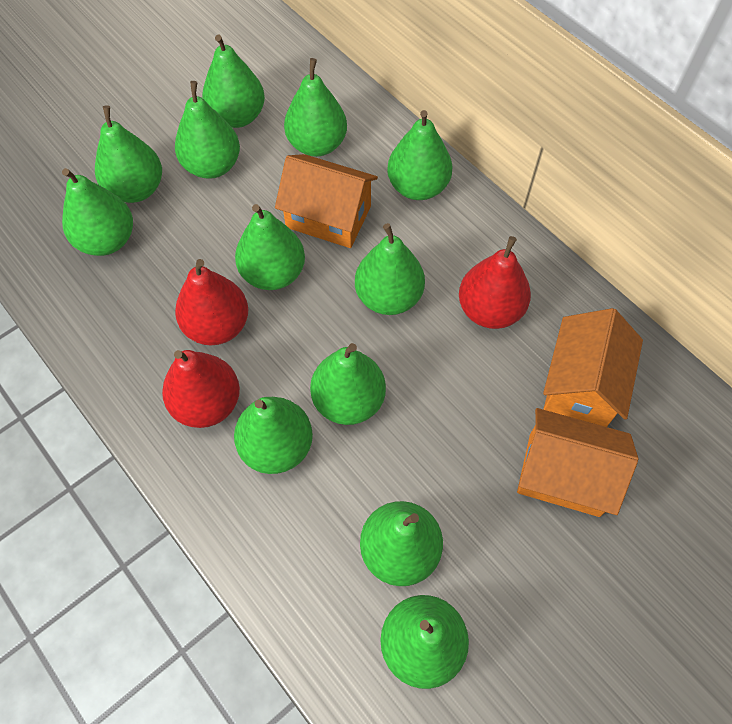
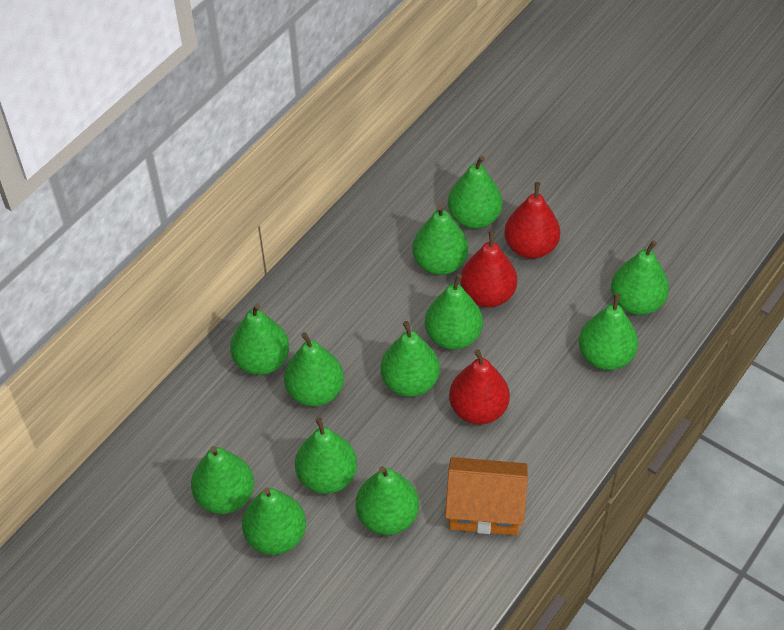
orange house: [275,154,378,248] [517,408,638,517] [543,308,643,427] = 3 -> [445,457,528,535] = 1

